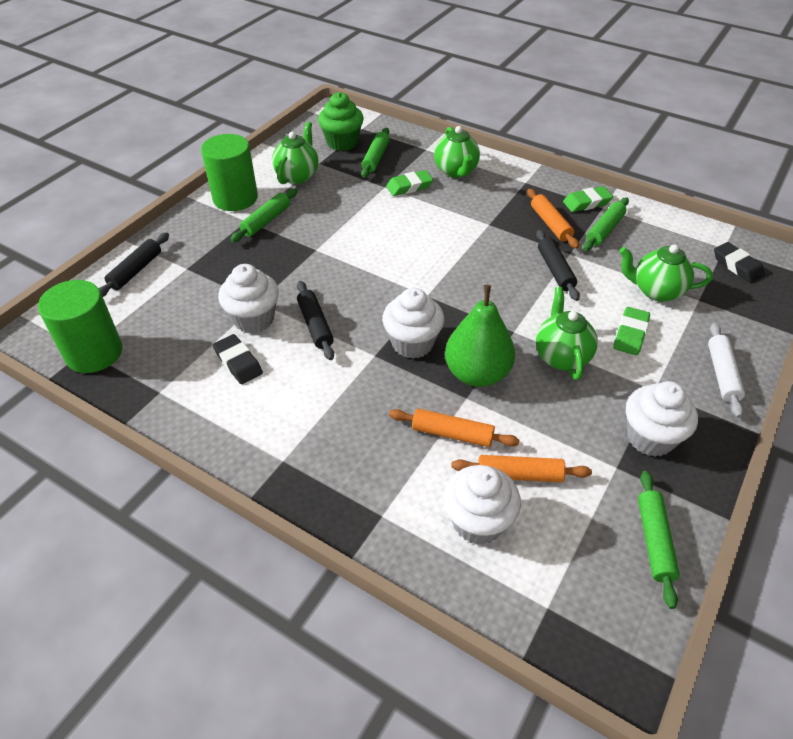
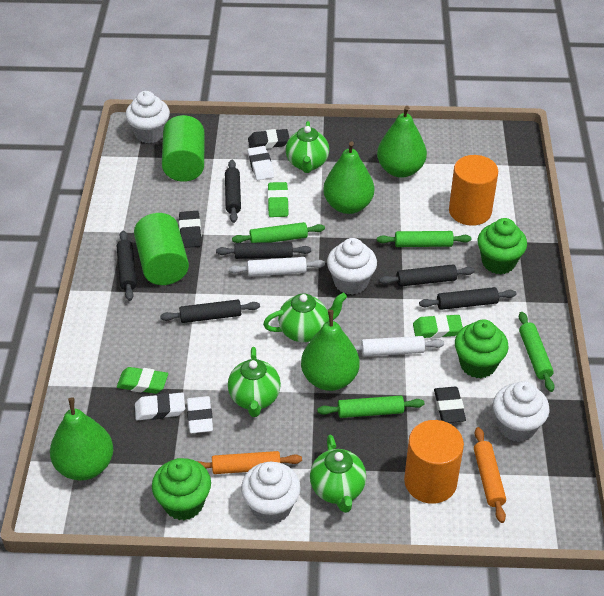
black eraser: [213,334,263,384] [714,242,765,283] = 2 -> [179,211,202,248] [248,129,289,149] [434,387,466,423] = 3
black rolling pin: [99,233,169,297] [297,281,334,360] [536,230,580,301] = 3 -> [117,231,137,301] [160,300,260,323] [216,242,311,259] [225,160,241,223] [379,264,475,287] [419,287,517,310] = 6
green cupcake: [318,92,364,151] = 1 -> [152,458,211,520] [455,319,509,378] [478,218,527,274] = 3
green pear: [445,285,515,387] = 1 -> [50,397,113,481] [301,310,359,391] [323,141,374,214] [377,106,427,178] = 4
orange cylinder: none = 0 -> [404,420,464,504] [449,155,498,226] = 2
orange rolling pin: [389,408,519,447] [451,455,592,482] [527,189,579,249] = 3 -> [197,451,302,474] [474,427,506,523] = 2
white eraser: none = 0 -> [135,393,185,420] [187,396,213,433] [247,146,274,180] = 3
white rolling pin: [708,323,745,418] = 1 -> [229,257,325,277] [354,336,444,356] = 2

